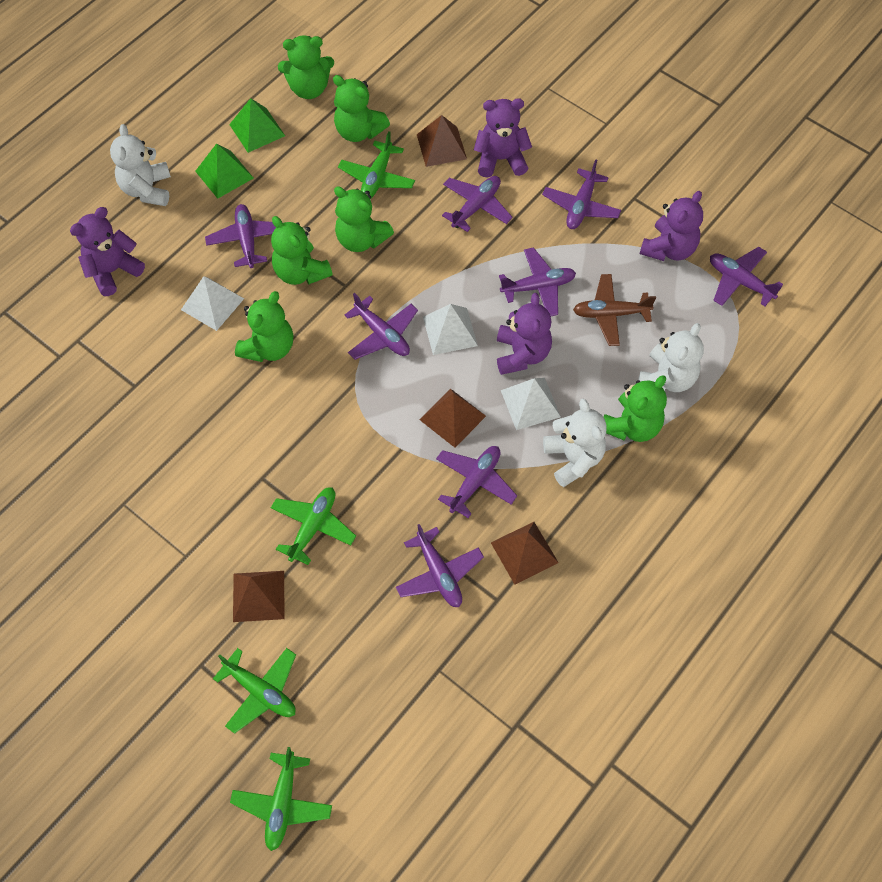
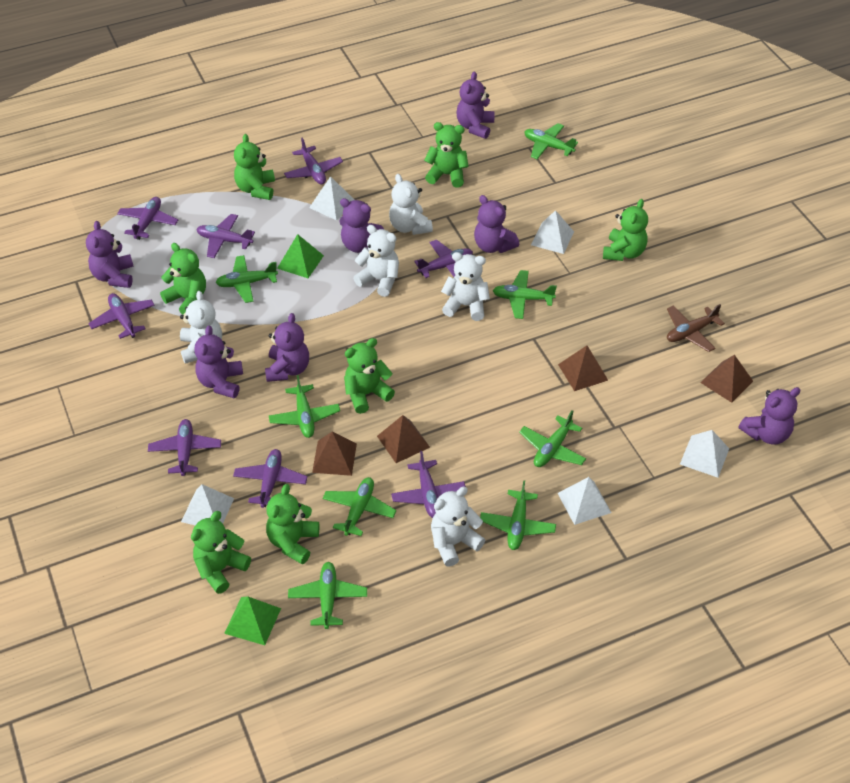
green plane: [213,648,296,734] [230,747,332,851] [271,488,356,565] [338,131,415,198] = 4 -> [216,255,278,303] [269,375,340,438] [288,562,367,629] [323,477,396,536] [480,480,556,550] [493,270,557,319] [519,410,586,467] [524,123,578,159] = 8
green teddy bear: [235,291,293,362] [271,216,333,285] [278,36,334,99] [333,75,390,142] [334,186,394,252] [604,375,667,442] = 6 -> [160,243,206,315] [191,511,251,594] [234,134,275,200] [266,484,319,564] [344,338,395,414] [424,122,469,188] [603,199,648,261] = 7
purple teddy bear: [70,207,145,296] [474,98,532,178] [497,293,552,375] [640,191,703,261] = 4 -> [86,221,134,288] [194,325,243,398] [265,313,309,382] [339,198,384,253] [456,72,494,139] [474,195,520,253] [738,387,800,445] = 7
white pyramid: [181,276,244,331] [423,304,478,355] [501,378,561,430] = 3 -> [181,484,234,525] [309,176,354,220] [531,210,574,254] [558,477,612,525] [680,430,729,478] = 5
white teddy bear: [110,124,171,206] [543,399,607,487] [638,323,704,392] = 3 -> [180,291,222,364] [353,225,399,297] [389,174,433,235] [431,487,485,567] [441,252,490,321] = 5

